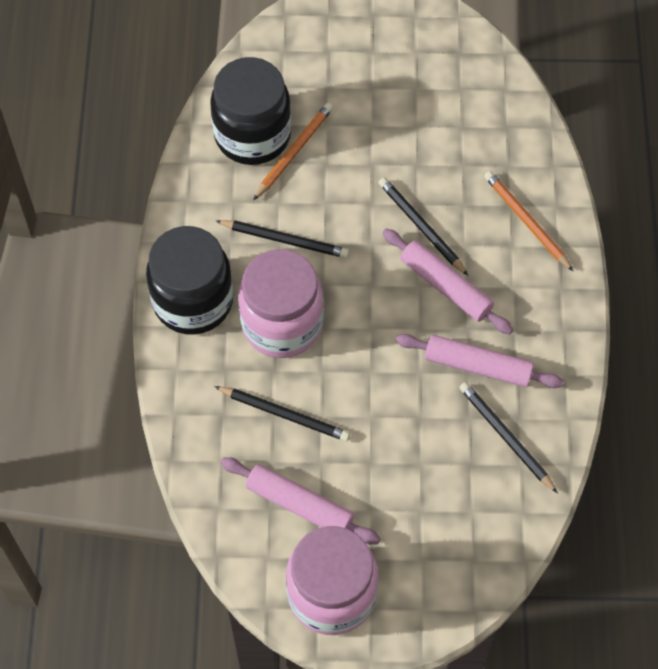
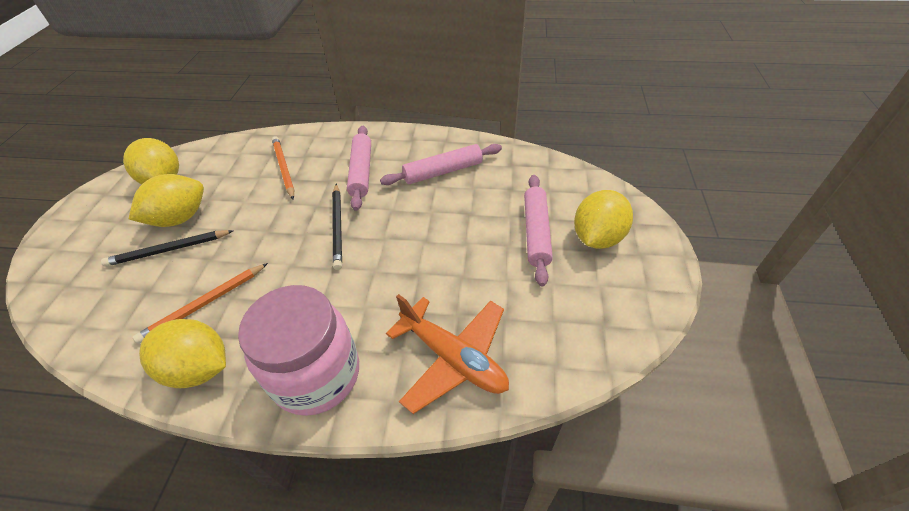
black jar: [146,226,233,335] [210,57,292,165] = 2 -> none = 0
black pencil: [214,386,350,441] [216,220,349,258] [378,177,468,276] [459,382,558,493] = 4 -> [101,230,234,267] [332,184,342,270] = 2
orange plane: none = 0 -> [386,294,509,414] = 1
pink jar: [238,249,324,358] [286,526,378,635] = 2 -> [238,285,359,416] = 1
yellow lemon: none = 0 -> [123,138,179,184] [129,174,204,227] [139,319,226,388] [574,190,633,249] = 4

